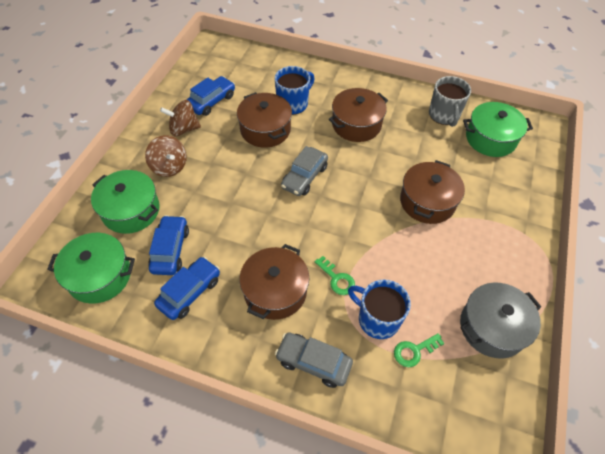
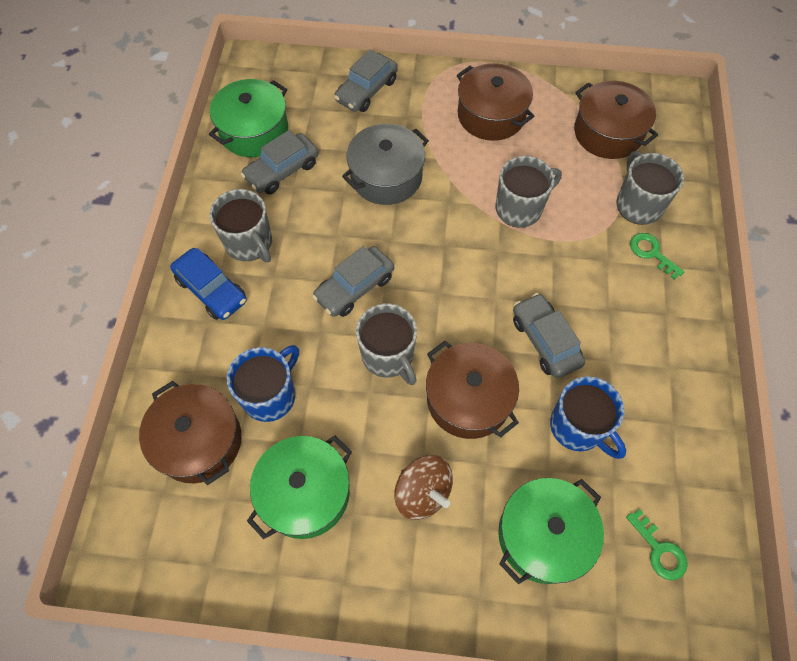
blue car: [148,215,189,275] [154,257,220,320] [186,76,235,116] = 3 -> [170,248,247,320] = 1
brown spinning top: [145,135,187,177] [160,100,201,136] = 2 -> [394,455,453,520] = 1
grey car: [275,332,353,388] [281,146,328,196] = 2 -> [241,130,318,194] [312,246,394,317] [334,49,398,112] [513,293,585,378] = 4
grey mug: [429,76,471,127] = 1 -> [210,189,272,262] [356,304,417,385] [496,156,562,228] [616,151,684,225] = 4

